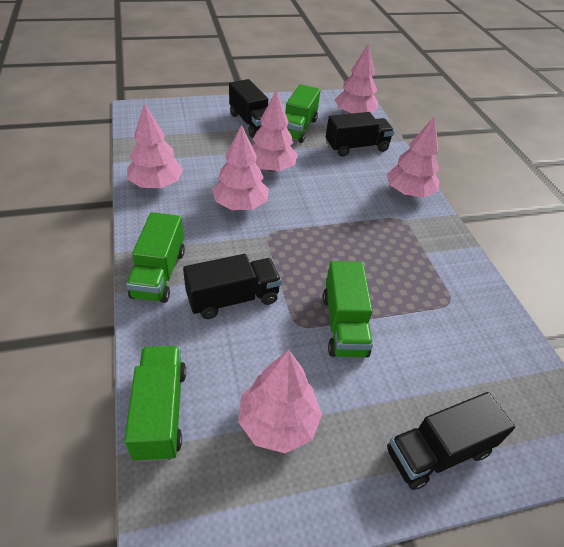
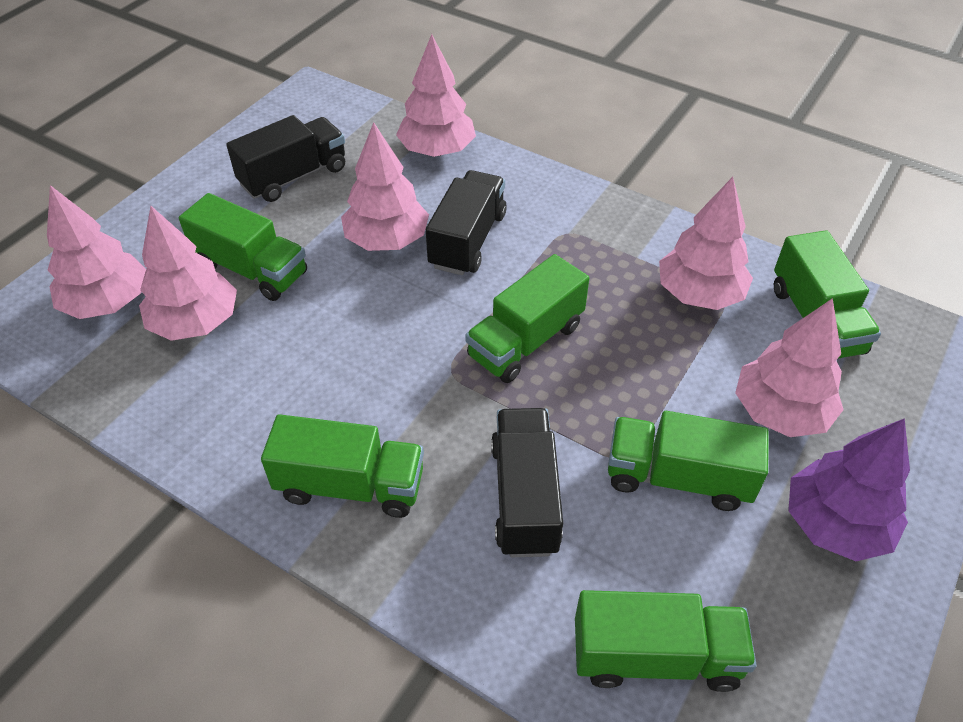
black truck: [183,254,282,319] [229,79,268,138] [326,112,394,157] [387,392,515,490] = 4 -> [226,115,345,202] [426,170,507,275] [491,408,563,557] = 3
green truck: [124,346,186,462] [126,212,185,303] [285,84,320,143] [323,261,373,357] = 4 -> [179,193,307,301] [261,414,424,518] [465,254,589,383] [575,590,757,692] [608,411,769,511] [774,230,881,358] = 6
purple tree: none = 0 -> [788,418,910,561] = 1

